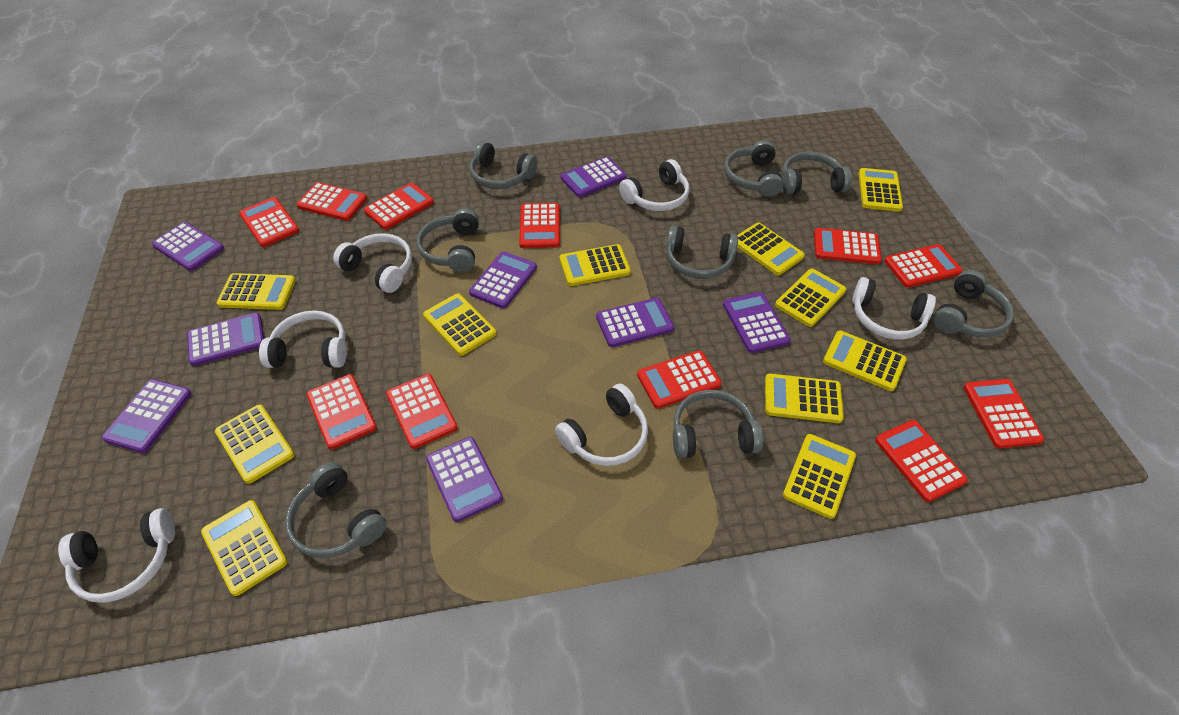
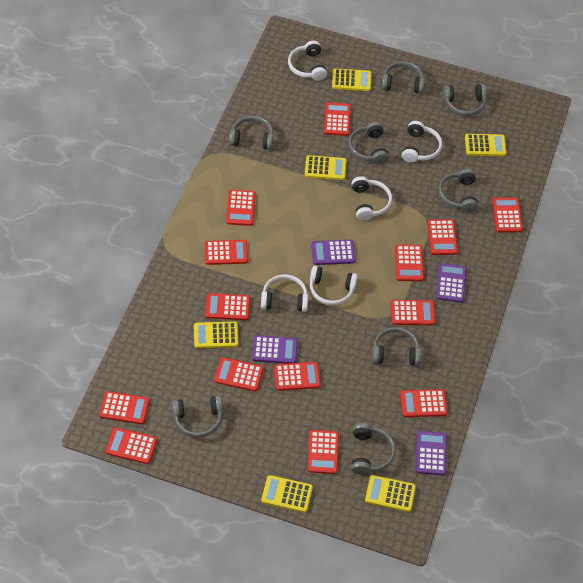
purple calculator: [102,379,192,453] [152,222,224,271] [187,313,264,366] [426,437,503,522] [469,251,537,308] [561,157,627,197] [596,298,674,347] [723,292,791,353] = 8 -> [252,335,298,364] [311,240,355,265] [416,431,447,475] [436,263,466,303] = 4
red calculator: [239,197,300,247] [297,182,367,221] [307,374,377,449] [364,183,434,230] [386,374,458,449] [519,203,560,248] [637,350,722,409] [814,228,882,264] [875,420,968,502] [884,244,963,288] [963,379,1044,448] = 11 -> [100,391,150,424] [105,427,157,464] [205,240,248,265] [205,293,250,320] [214,357,263,392] [226,190,256,226] [274,362,321,391] [307,430,339,474] [324,103,351,136] [391,300,435,325] [395,245,424,281] [400,389,448,417] [427,219,458,255] [492,197,523,232] = 14
white headphones: [58,508,175,603] [259,310,347,368] [333,233,412,293] [555,384,648,466] [619,159,689,211] [852,277,936,340] = 6 -> [261,274,308,312] [288,41,327,81] [310,266,358,305] [352,176,392,220] [402,121,442,163] = 5
yellow calculator: [201,500,287,596] [215,405,295,484] [216,273,296,310] [423,293,496,356] [560,244,631,286] [737,223,805,275] [765,374,844,423] [775,269,847,327] [783,434,856,519] [823,331,907,391] [859,168,903,212] = 11 -> [194,321,238,348] [261,475,313,513] [305,155,346,180] [332,68,371,91] [365,475,416,512] [465,134,506,156] = 6

